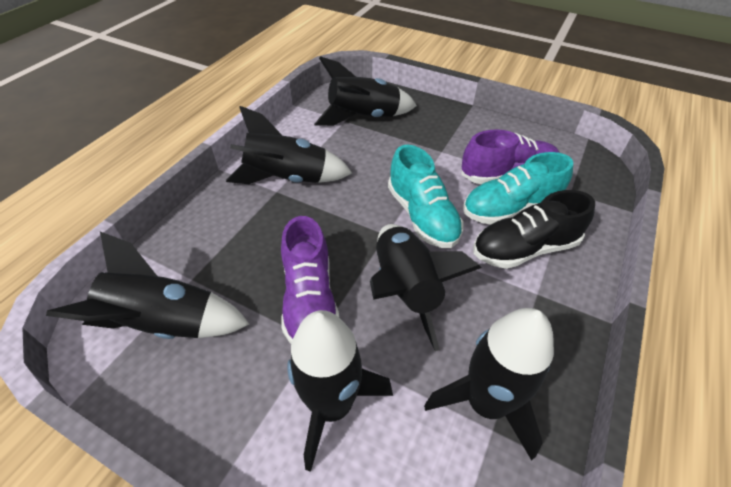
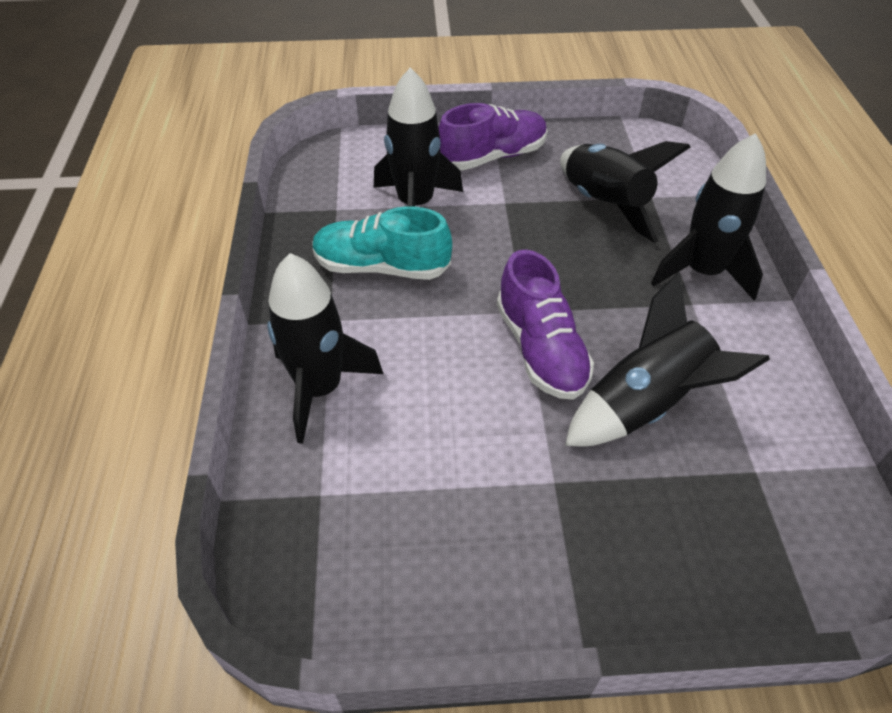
black rocket: [46,232,249,339] [226,106,352,184] [287,310,393,472] [314,56,417,126] [370,224,482,351] [424,308,554,460] = 6 -> [267,253,383,444] [374,67,463,207] [560,141,690,243] [565,273,770,446] [651,133,766,300] = 5
black shoe: [473,190,595,269] = 1 -> none = 0
turquoise shoe: [388,144,463,248] [463,152,573,224] = 2 -> [312,206,452,280] = 1

